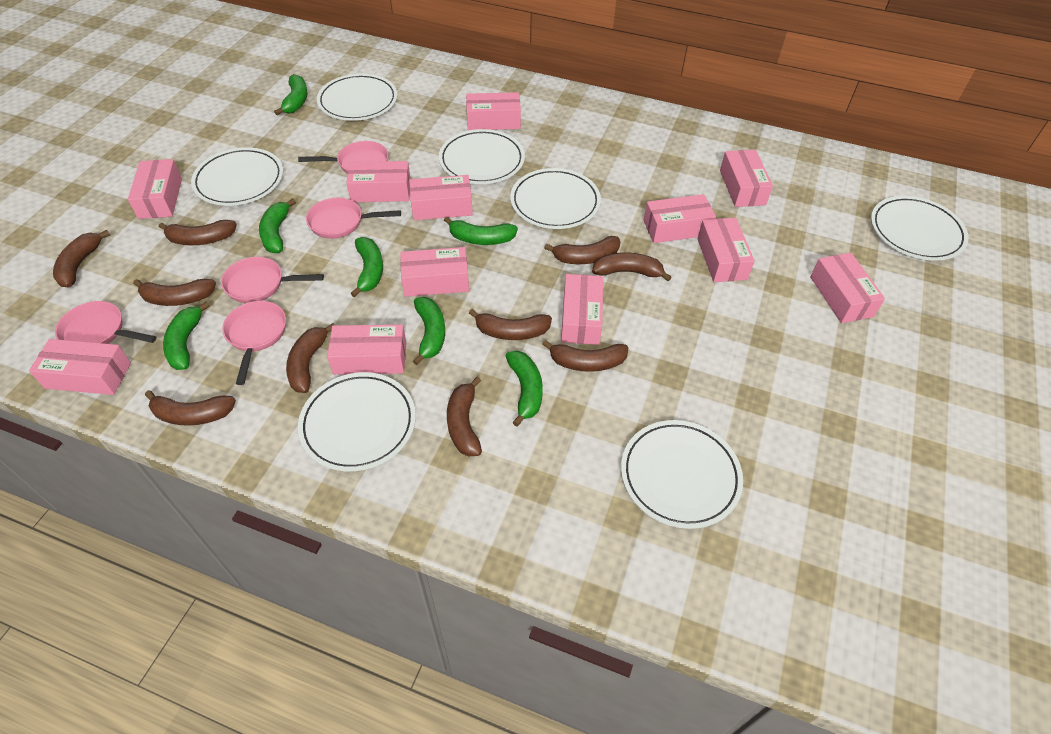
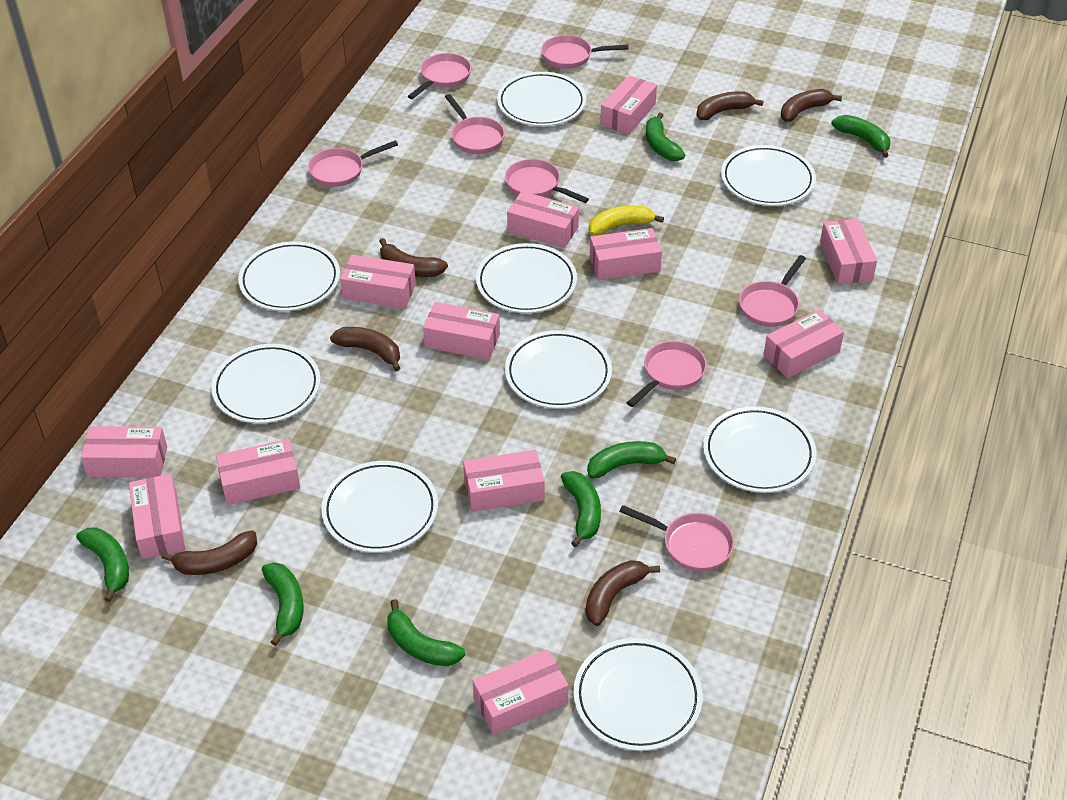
brown banana: [53,230,110,287] [133,279,216,306] [145,390,236,426] [159,220,237,245] [286,323,335,393] [447,377,482,457] [469,309,552,340] [542,340,628,372] [544,236,620,264] [592,252,672,281] = 10 -> [161,531,257,575] [330,327,400,371] [379,238,448,277] [585,560,660,626] [696,91,764,120] [781,89,842,122] = 6
pink pan: [55,301,157,344] [221,257,324,303] [222,301,286,385] [298,141,388,174] [306,198,401,239] = 5 -> [308,140,398,187] [408,53,471,99] [445,94,505,154] [505,159,589,203] [541,35,629,69] [619,505,734,572] [626,341,707,407] [739,255,806,327] = 8
white plate: [191,147,283,206] [298,372,416,471] [317,74,397,121] [439,129,525,184] [510,168,601,229] [621,420,743,529] [871,196,969,261] = 7 -> [211,344,320,424] [238,241,340,311] [321,461,438,553] [476,243,577,313] [497,72,586,126] [505,330,612,409] [573,638,703,751] [703,406,816,493] [721,145,816,206] = 9
yellow banana: none = 0 -> [589,205,664,236] = 1

